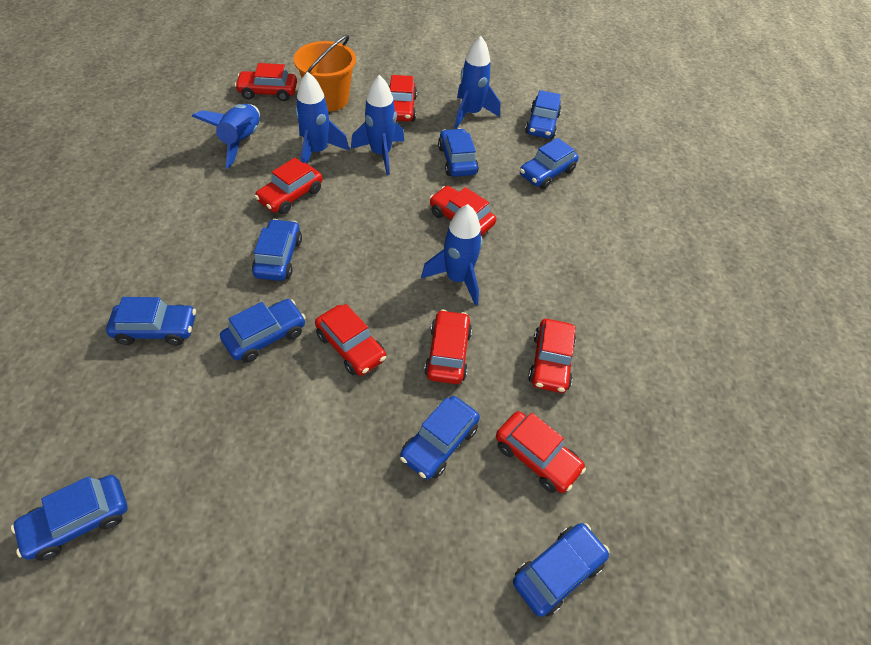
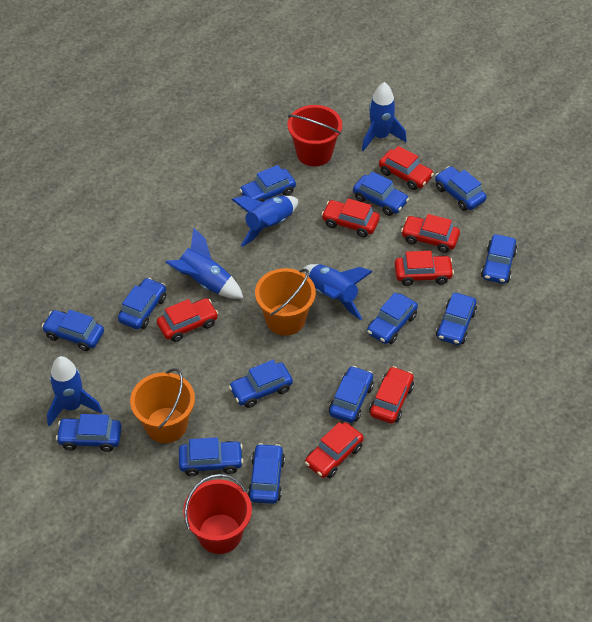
blue car: [11,475,127,561] [106,297,196,345] [220,299,306,362] [252,219,302,281] [400,396,480,480] [438,128,479,177] [513,523,609,617] [520,138,579,189] [525,90,561,139] = 9 -> [42,309,104,351] [56,414,122,452] [118,278,166,330] [179,437,243,476] [229,360,293,408] [239,165,296,202] [248,443,285,504] [329,366,374,423] [353,171,409,216] [367,293,418,344] [435,166,487,211] [436,293,477,345] [481,234,517,284] = 13
orange bucket: [293,35,356,112] = 1 -> [130,368,195,443] [255,268,316,336] = 2
red bucket: none = 0 -> [183,474,252,554] [287,105,342,166] = 2
red car: [235,63,297,101] [255,158,323,214] [315,304,386,376] [389,75,417,121] [424,310,472,384] [430,186,496,236] [496,411,586,493] [528,319,576,393] = 8 -> [157,298,218,342] [305,422,364,478] [321,198,380,237] [369,366,414,424] [379,146,434,190] [395,251,454,286] [401,214,460,253] = 7

